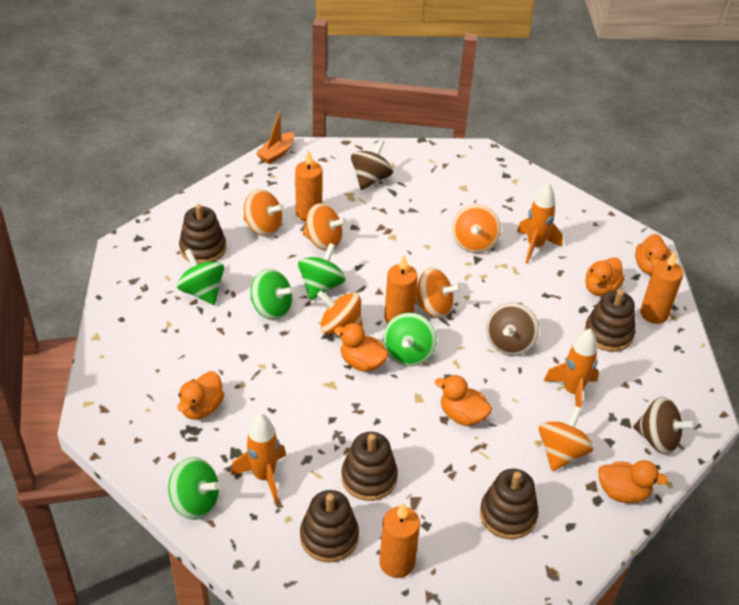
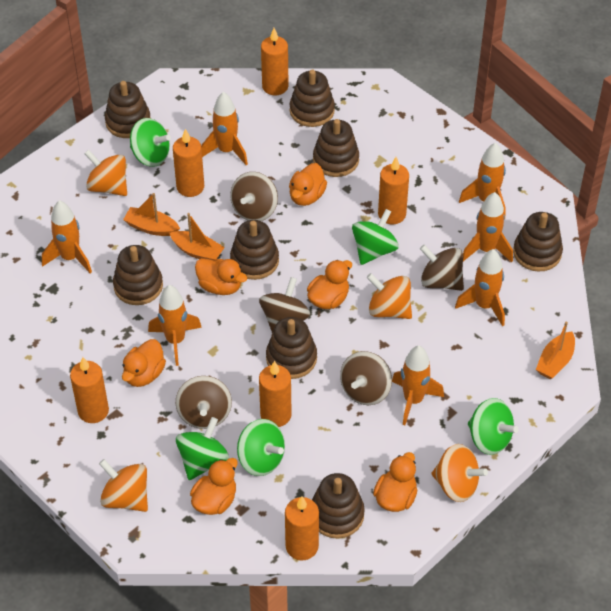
brown spinning top: [351,139,393,190] [486,303,539,356] [633,397,696,455] = 3 -> [176,376,232,429] [230,172,278,221] [259,277,310,333] [340,351,392,405] [420,245,464,291] = 5
brown stacking toy: [179,204,226,264] [300,490,359,563] [341,432,398,501] [480,469,539,539] [584,290,635,352] = 5 -> [105,81,151,138] [113,245,163,305] [230,220,279,280] [266,317,317,379] [290,70,335,127] [312,473,365,539] [313,119,359,177] [513,212,563,272] = 8
orange boat: [256,111,294,164] = 1 -> [123,193,180,236] [170,213,225,261] [536,322,575,380] = 3
orange candle: [295,150,323,221] [379,502,420,578] [384,254,418,323] [640,251,683,324] = 4 -> [70,357,109,423] [173,129,204,197] [259,361,291,427] [261,28,289,95] [285,496,319,560] [378,157,409,225] = 6
orange rocket: [231,413,286,503] [517,183,563,264] [544,329,599,416] = 3 -> [42,200,92,273] [148,285,202,366] [201,92,248,165] [392,346,444,425] [455,249,505,326] [459,143,506,215] [463,192,513,262] = 7
orange spinning top: [243,189,284,237] [303,203,347,251] [317,290,363,334] [415,268,462,319] [452,204,501,253] [539,406,594,471] = 6 -> [84,150,127,196] [99,459,148,512] [367,273,412,319] [431,444,488,502] = 4

